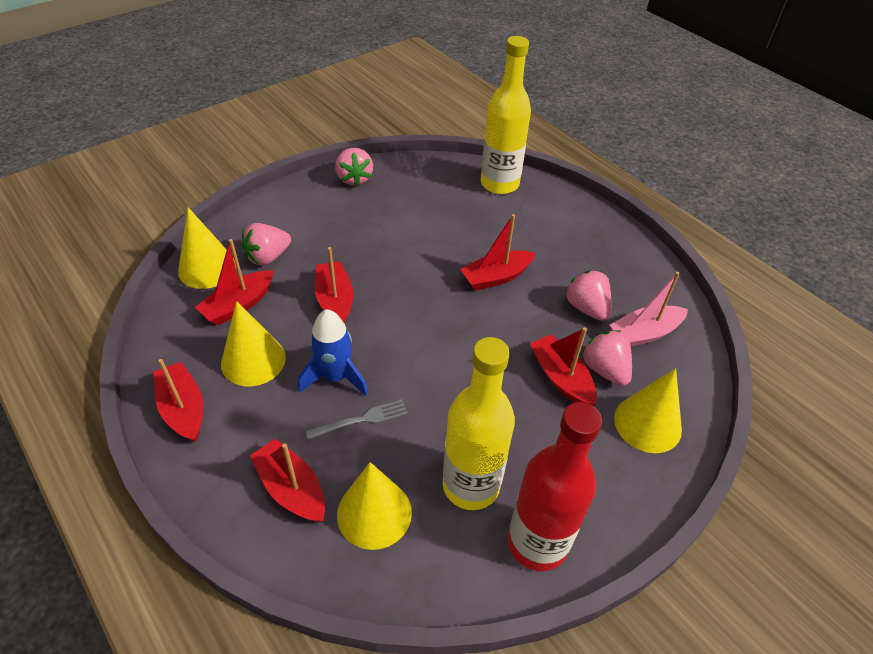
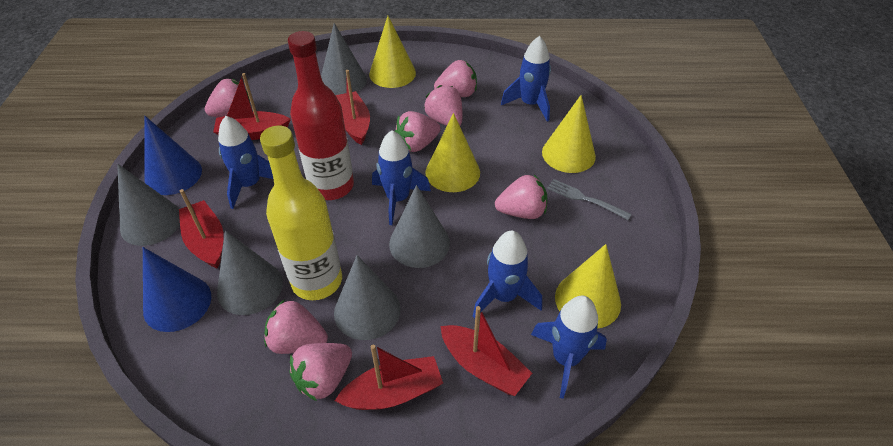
blue cone: none = 0 -> [143,247,211,332] [144,116,202,195] = 2
blue rocket: [298,309,368,396] = 1 -> [218,116,273,209] [372,130,431,225] [473,231,542,318] [501,36,551,122] [531,296,607,399] = 5
grey cone: none = 0 -> [117,164,180,246] [217,231,283,315] [321,23,367,95] [334,255,401,340] [389,185,450,268] = 5
pink boat: [610,272,688,347] = 1 -> none = 0
pink strawberry: [241,223,291,266] [335,148,373,187] [565,271,611,321] [582,330,632,386] = 4 -> [205,78,250,117] [264,300,328,354] [289,343,352,401] [395,111,441,152] [424,85,462,126] [434,60,477,97] [495,175,547,219] = 7
red boat: [153,359,203,442] [195,239,274,325] [250,439,325,522] [315,247,354,323] [460,214,536,291] [530,327,597,406] = 6 -> [179,189,224,269] [213,73,291,140] [335,70,370,145] [335,344,443,410] [441,306,532,396] = 5
yellow bottle: [443,337,515,510] [481,36,531,194] = 2 -> [260,126,342,300] = 1

